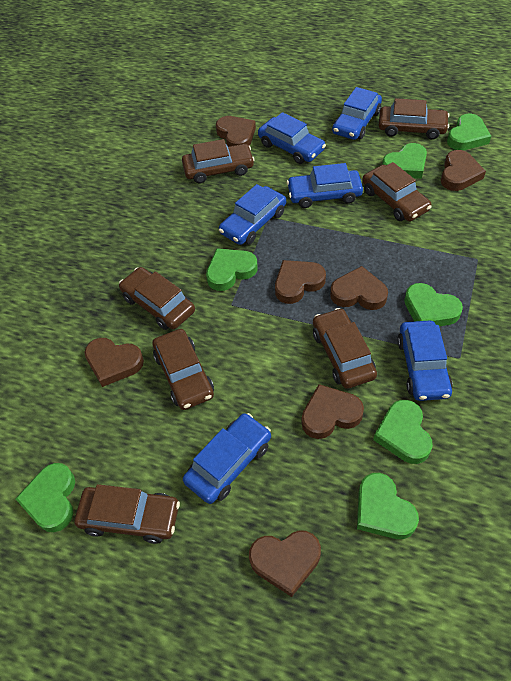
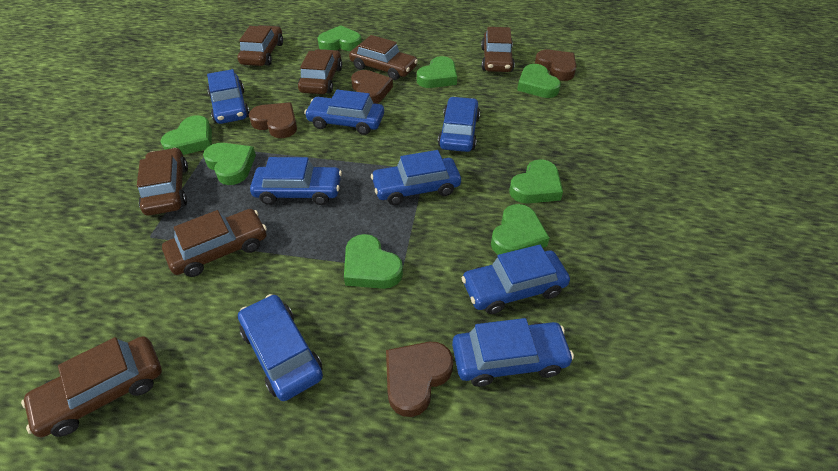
blue car: [183,413,271,504] [219,184,286,245] [258,112,326,164] [287,163,363,208] [332,87,382,140] [397,320,453,401] = 6 -> [207,69,250,124] [238,294,323,401] [250,157,342,205] [304,90,384,135] [371,150,461,205] [438,97,480,152] [452,318,574,387] [461,245,570,314] = 8
brown heart: [84,338,144,387] [216,116,256,147] [249,530,321,597] [275,260,326,304] [302,384,364,439] [330,266,388,310] [441,150,486,191] = 7 -> [249,102,297,138] [351,70,393,104] [386,342,453,417] [535,50,576,81] = 4
green heart: [15,463,75,532] [206,248,258,291] [357,473,419,539] [373,400,433,464] [382,143,427,179] [404,283,463,326] [447,113,491,150] = 7 -> [160,115,212,155] [203,143,256,185] [318,25,362,51] [344,234,403,289] [417,56,457,88] [491,204,550,255] [509,159,563,203] [517,64,561,98] = 8

